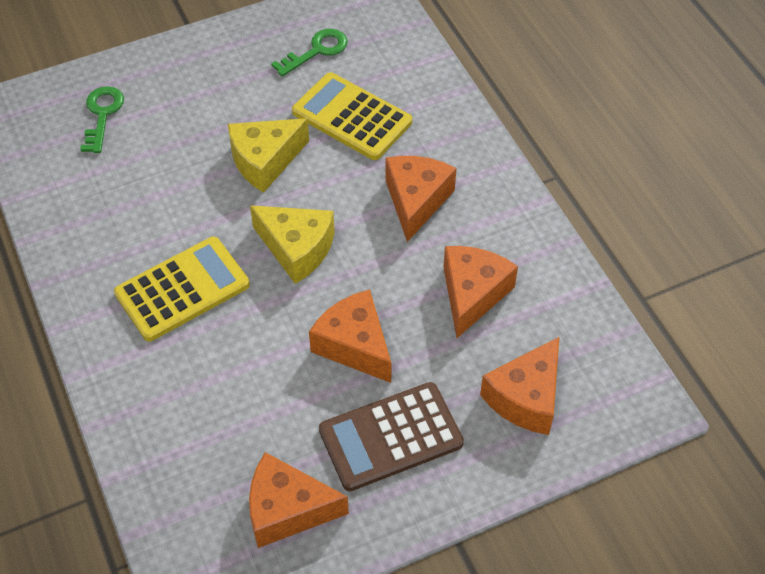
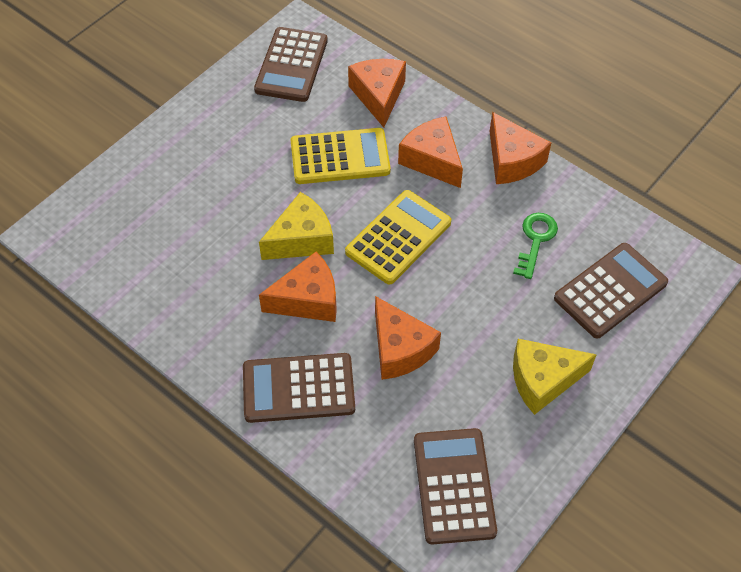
brown calculator: [319,382,464,491] = 1 -> [243,353,355,423] [254,27,328,102] [414,428,497,545] [554,243,668,338] = 4
green key: [80,86,124,153] [271,29,348,77] = 2 -> [513,213,558,279] = 1

